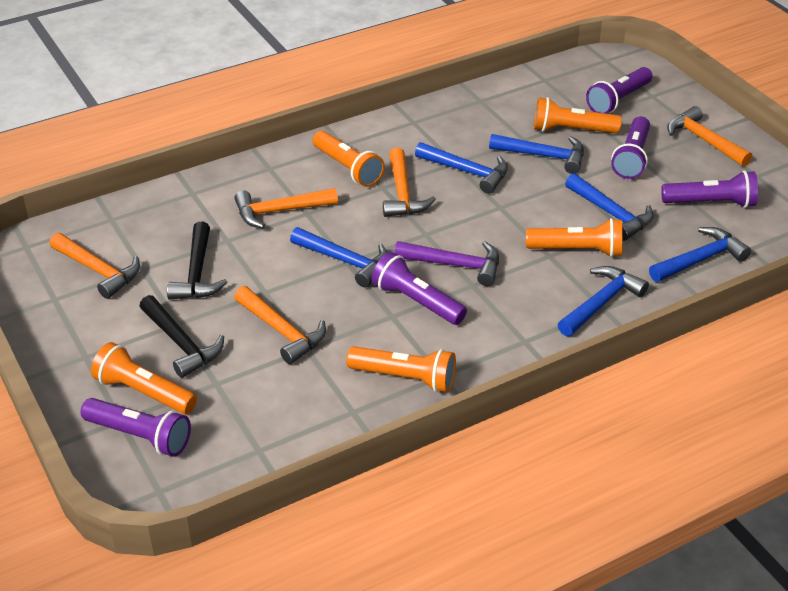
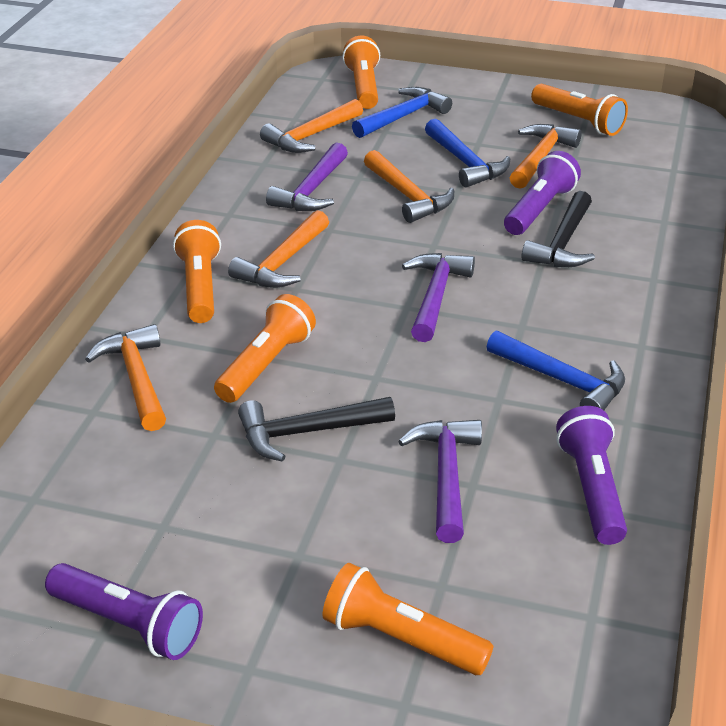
blue hammer: [290,227,388,287] [415,142,508,194] [489,134,584,174] [557,266,649,337] [565,173,654,241] [649,227,751,282] = 6 -> [352,87,452,138] [425,119,510,188] [487,331,625,410] = 3
purple flashlight: [81,398,191,457] [372,252,467,325] [586,67,653,114] [611,116,650,179] [661,171,758,208] = 5 -> [45,563,203,660] [504,151,581,235] [556,406,627,545] = 3
purple hammer: [394,241,499,286] = 1 -> [266,142,348,211] [398,420,482,543] [402,253,475,342] = 3

